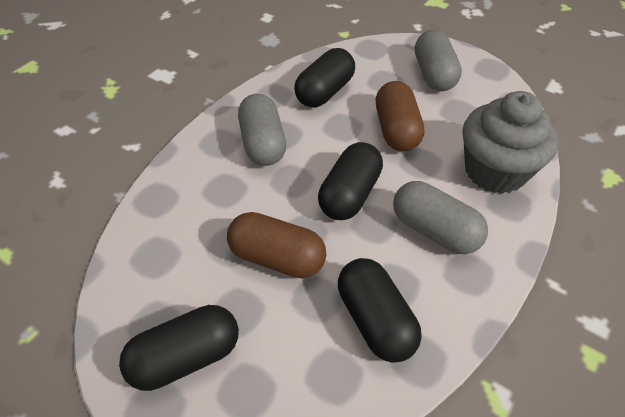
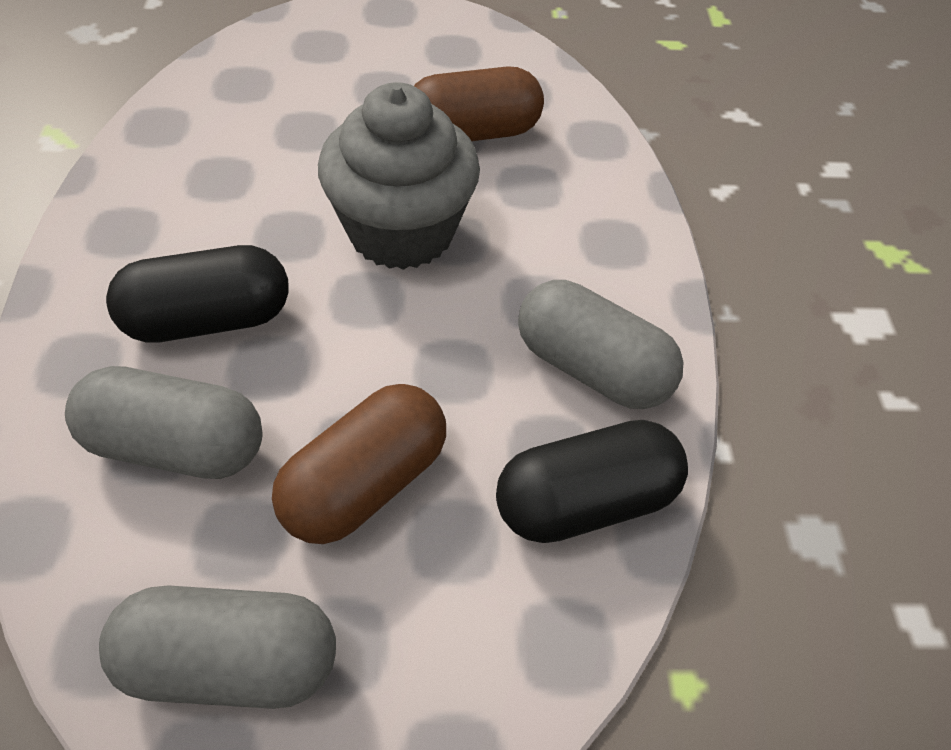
black capsule: [119,305,239,391] [294,48,355,107] [318,142,383,220] [338,258,422,363] = 4 -> [106,245,289,343] [496,420,688,543] = 2

